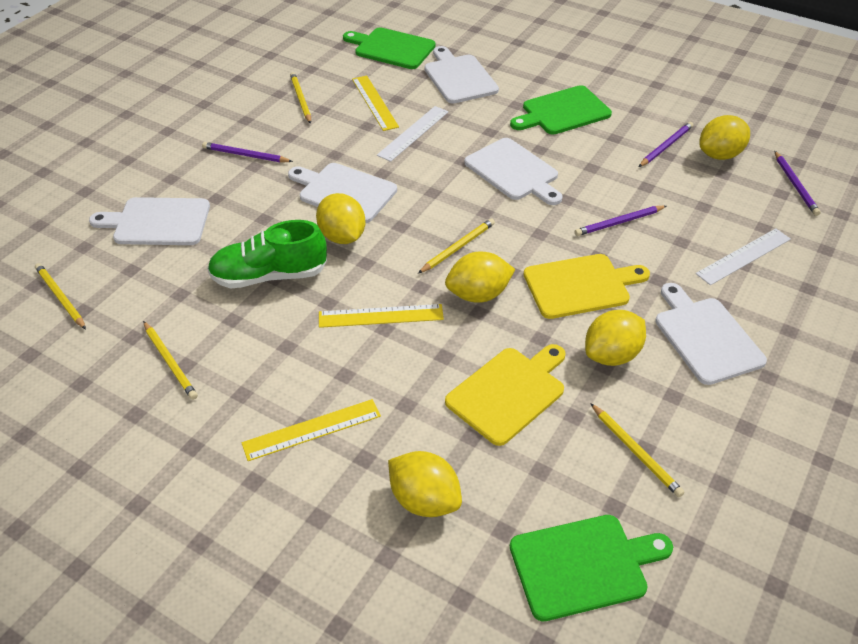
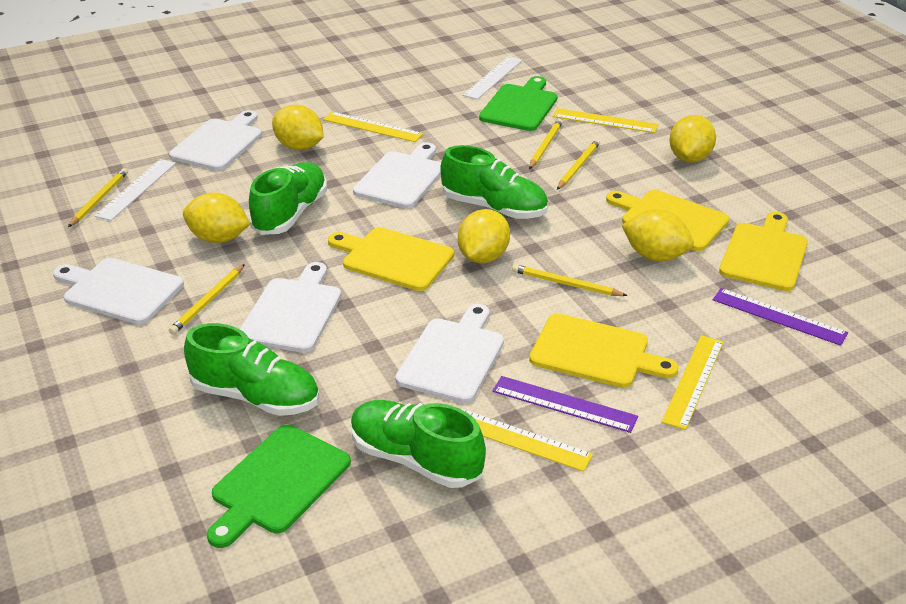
green cutting board: [343,27,436,69] [510,85,612,135] [510,515,673,621] = 3 -> [207,425,351,548] [479,76,558,131] = 2
green shoe: [207,220,327,289] = 1 -> [184,323,319,416] [249,162,327,235] [351,400,486,488] [441,145,548,219] = 4
purple pencil: [202,142,293,162] [575,206,666,236] [639,122,693,167] [774,151,821,216] = 4 -> none = 0
purple ruler: none = 0 -> [493,376,638,433] [713,288,848,346] = 2
yellow cutting board: [445,344,566,446] [524,254,650,319] = 2 -> [328,227,454,291] [529,313,678,388] [606,190,729,251] [719,212,808,291] = 4
yellow ruler: [242,399,381,461] [319,304,444,328] [352,76,399,131] = 3 -> [323,112,423,142] [457,407,593,472] [553,108,658,133] [662,335,724,430] = 4

